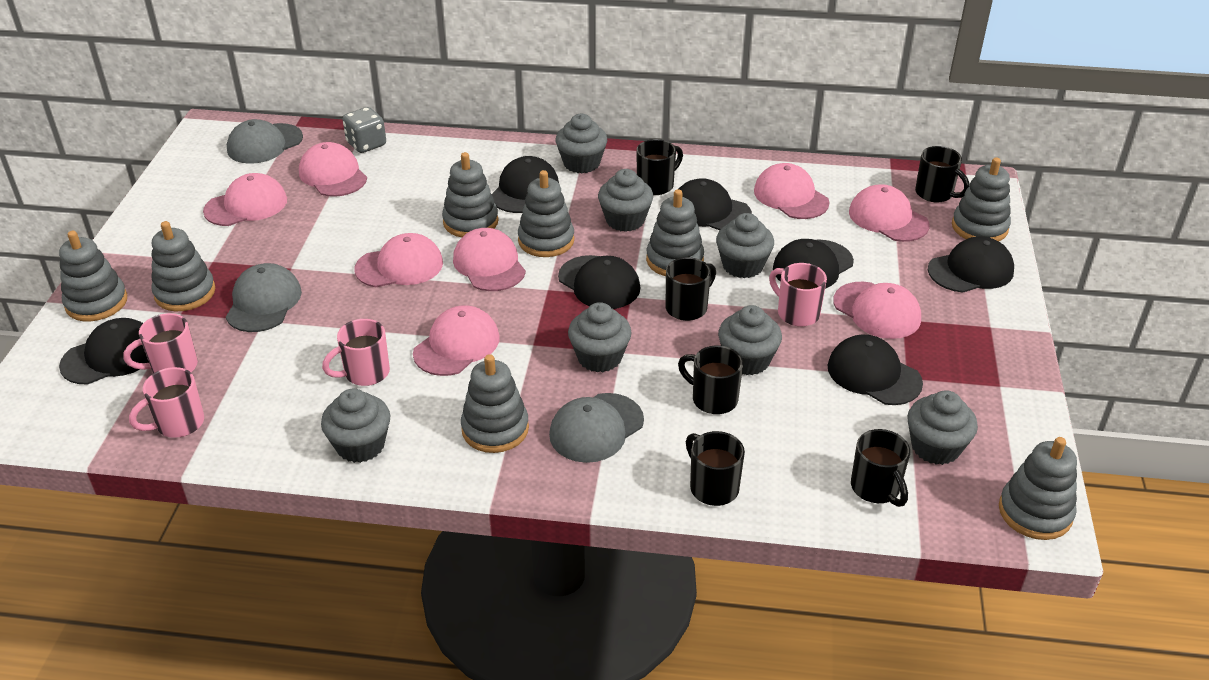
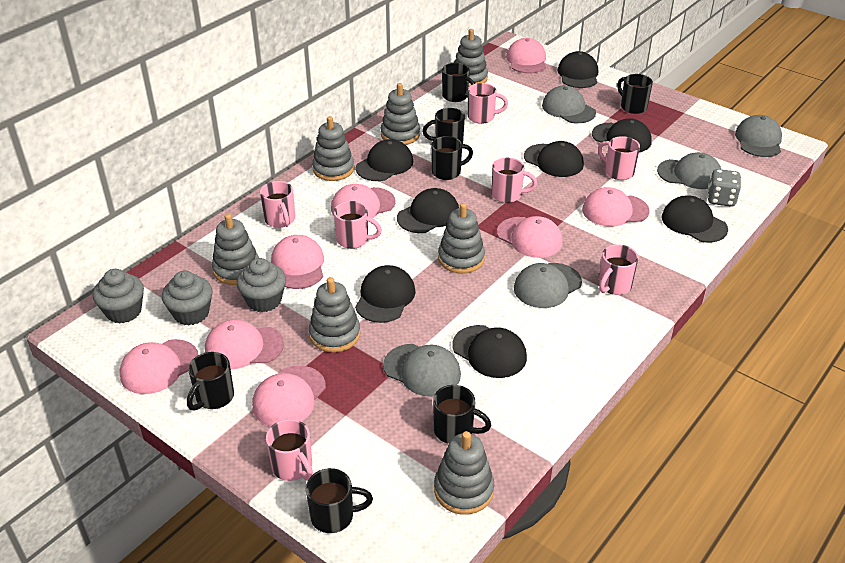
black cap: [59,318,149,384] [492,156,559,213] [558,255,640,309] [673,178,752,230] [773,239,854,289] [828,335,923,405] [928,237,1014,293] = 7 -> [355,265,416,323] [356,139,413,181] [397,188,459,233] [452,325,527,378] [524,141,584,177] [557,51,598,88] [592,118,652,152] [662,195,728,243] = 8
black mug: [637,139,683,195] [665,257,716,321] [678,345,743,414] [686,431,745,506] [851,429,910,507] [915,146,970,202] = 6 -> [187,352,234,411] [306,468,373,533] [422,108,465,144] [431,136,473,180] [433,385,491,444] [442,63,475,102] [617,74,653,114] = 7
grey cap: [226,263,302,332] [227,119,303,164] [549,393,644,463] = 3 -> [383,344,461,397] [514,263,582,308] [542,85,596,123] [657,152,721,189] [735,115,782,157] = 5
grey cupcake: [321,389,390,463] [556,114,607,173] [568,302,632,372] [598,169,653,232] [716,213,774,278] [718,305,782,375] [907,390,978,465] = 7 -> [93,269,144,324] [162,271,213,325] [237,258,286,312] = 3
grey stacking toy: [59,231,127,321] [151,221,215,311] [442,152,499,237] [461,354,529,453] [518,170,574,257] [646,189,704,276] [952,158,1011,241] [999,437,1077,540] = 8 -> [212,214,259,285] [309,277,360,352] [312,116,354,181] [381,83,420,145] [434,431,494,515] [438,203,485,273] [454,29,488,87] = 7
pink mug: [123,313,198,373] [129,367,204,438] [322,319,390,386] [769,263,827,327] = 4 -> [260,181,295,228] [266,419,313,481] [334,201,382,249] [468,83,508,124] [492,158,537,203] [598,136,640,180] [599,244,639,295] = 7

